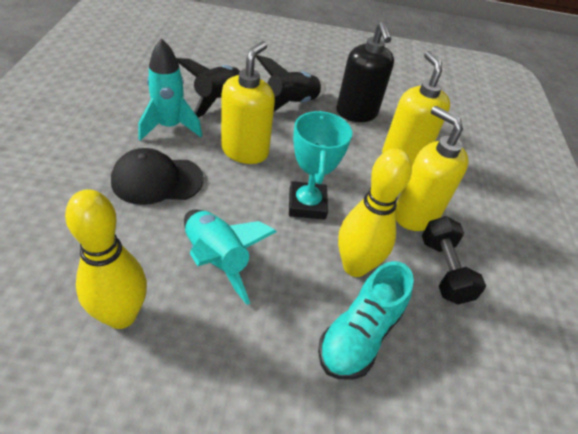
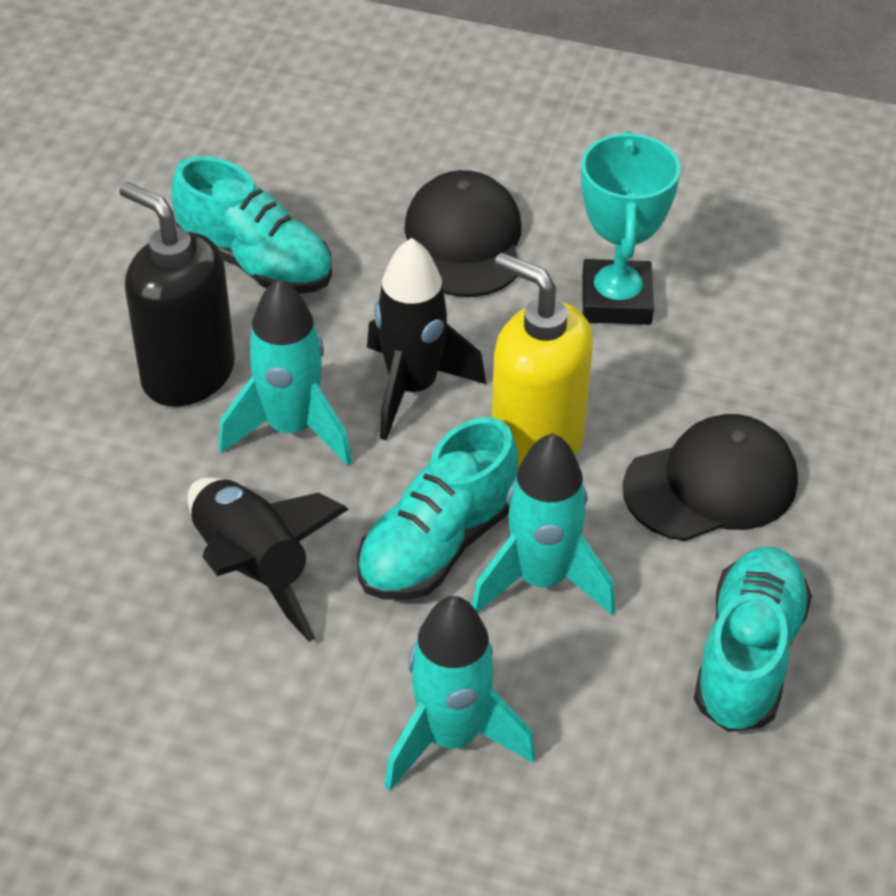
black cap: [111,148,204,205] = 1 -> [404,170,521,297] [623,414,798,541] = 2
black dumbbell: [422,216,486,305] = 1 -> none = 0
turquoise rocket: [138,38,202,141] [184,210,277,305] = 2 -> [219,279,352,466] [385,596,535,791] [472,433,615,615] = 3
turquoise shoe: [318,261,414,380] = 1 -> [171,156,332,294] [357,417,518,600] [694,547,812,732] = 3
yellow bowling pin: [65,189,147,329] [338,149,412,277] = 2 -> none = 0
yellow soap dispenser: [221,41,275,164] [382,51,450,166] [395,106,469,231] = 3 -> [492,253,593,471] = 1

